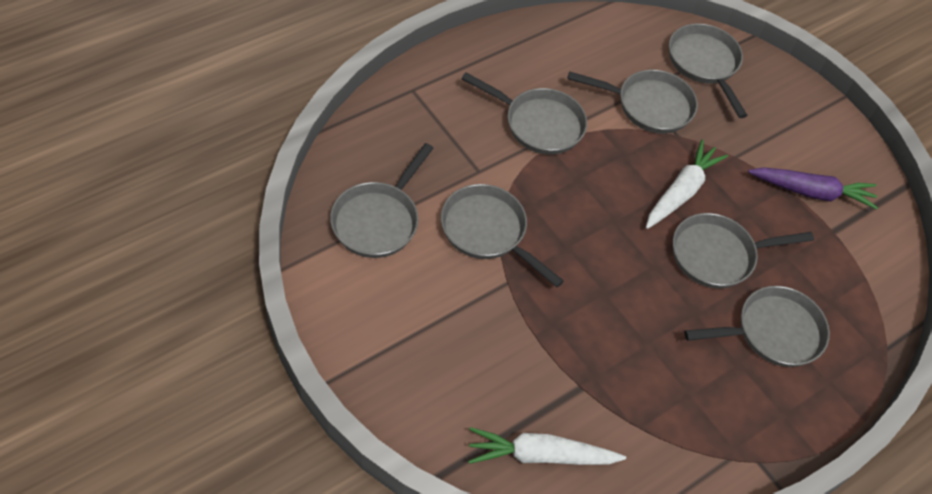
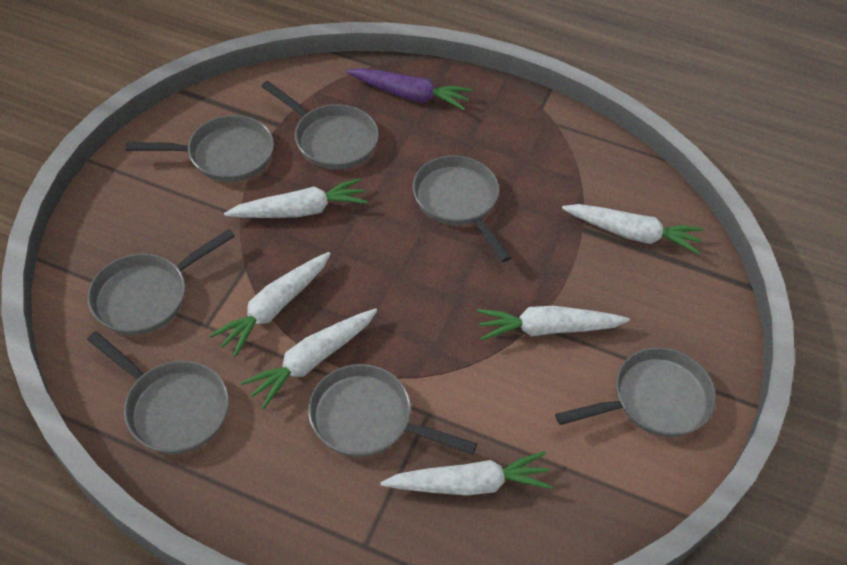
white carrot: [468,427,626,465] [646,140,728,229] = 2 -> [209,252,331,357] [224,178,368,218] [240,308,377,409] [380,451,553,496] [477,306,630,341] [562,204,704,255] = 6

